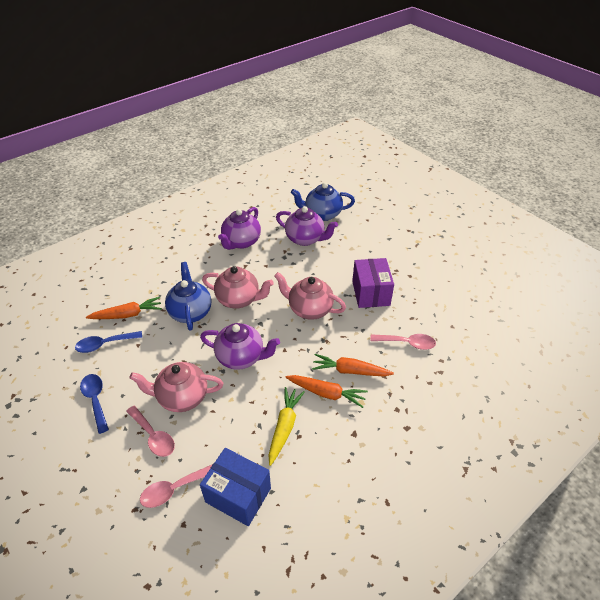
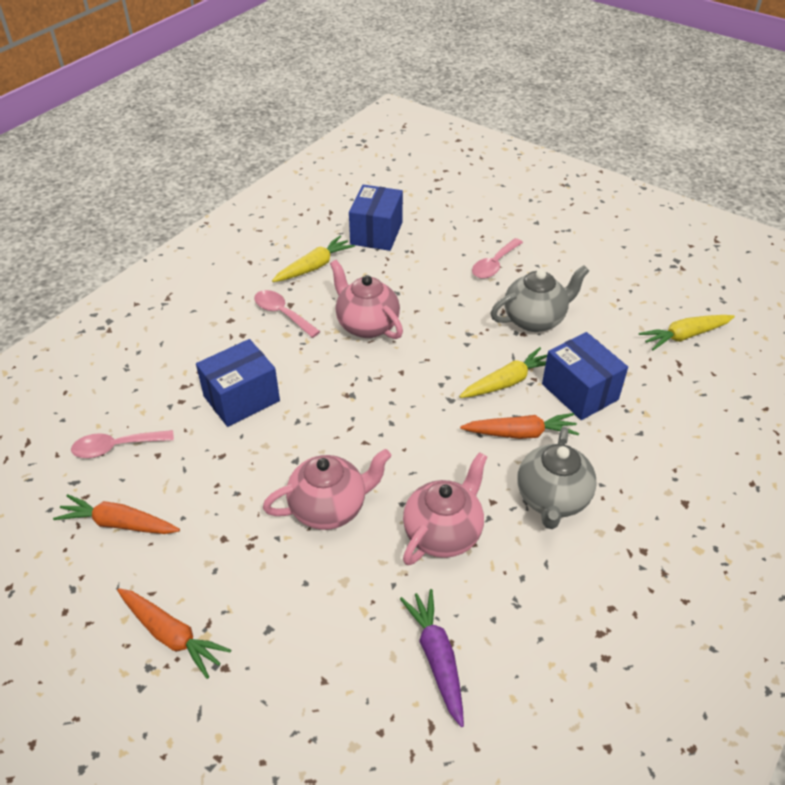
blue box: [200,448,271,526] = 1 -> [196,339,280,427] [349,185,403,251] [542,332,628,420] = 3
blue spoon: [75,331,143,353] [80,374,109,434] = 2 -> none = 0
blue teapot: [165,262,211,331] [291,182,355,221] = 2 -> none = 0
grey teapot: none = 0 -> [490,266,589,332] [517,427,596,529] = 2
purple box: [352,258,394,308] = 1 -> none = 0
purple carrot: none = 0 -> [400,589,464,727] = 1
purple teapot: [200,323,280,370] [218,207,261,250] [276,206,338,246] = 3 -> none = 0
yellow carrot: [268,387,305,466] = 1 -> [272,236,355,282] [459,347,547,398] [639,315,735,350] = 3

